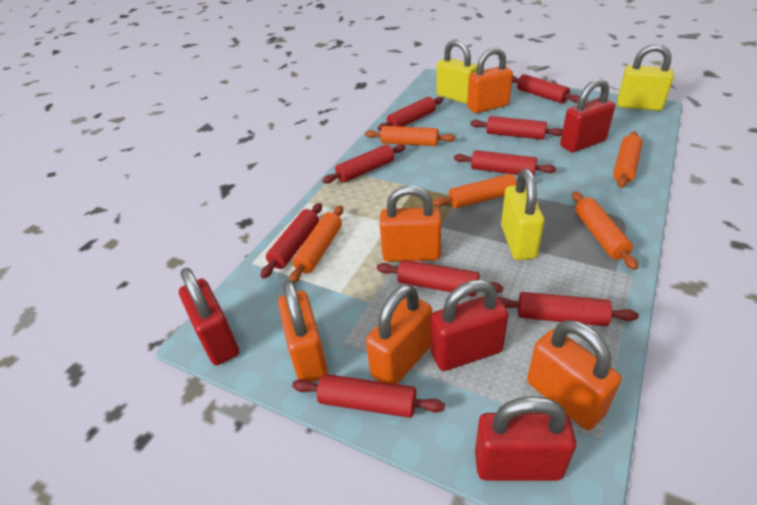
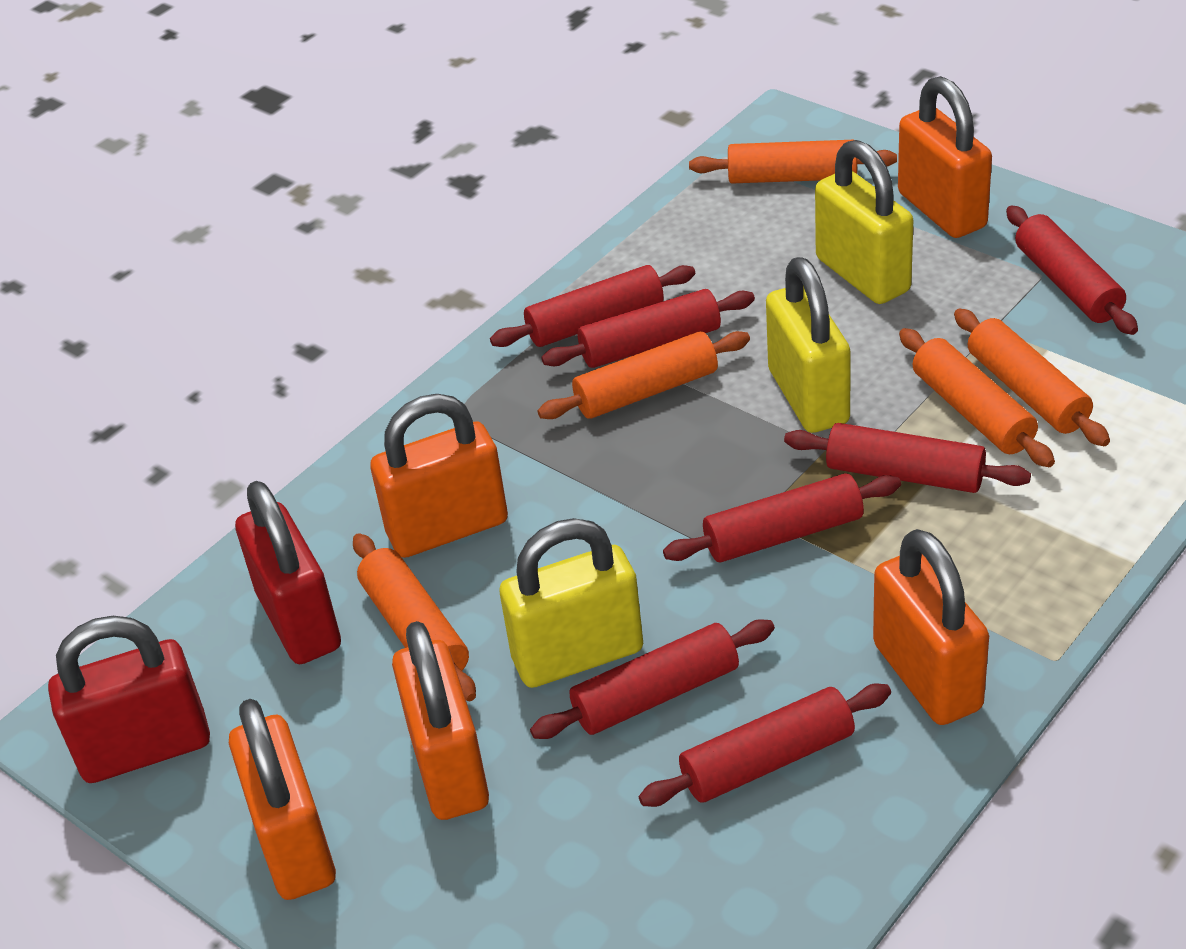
red padlock: [179,268,239,365] [430,279,509,371] [475,396,576,481] [560,78,615,152] = 4 -> [48,616,210,783] [235,481,341,664] = 2
red rolling pin: [260,203,322,278] [292,374,445,418] [322,144,405,184] [377,97,443,131] [377,260,503,297] [454,150,556,175] [470,116,563,140] [499,292,639,326] [512,74,580,103] = 9 -> [490,265,695,347] [530,619,775,739] [541,289,755,368] [638,684,891,807] [663,473,901,562] [784,423,1031,493] [1006,205,1138,335] = 7

